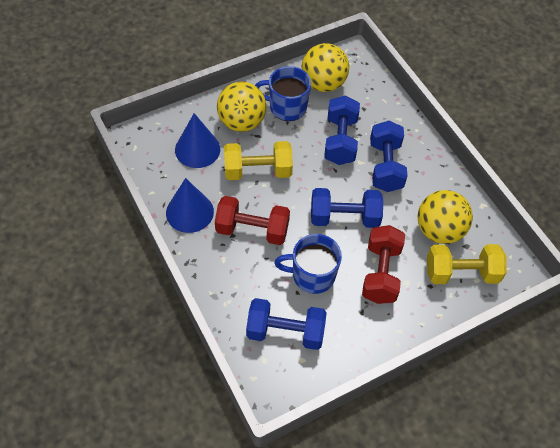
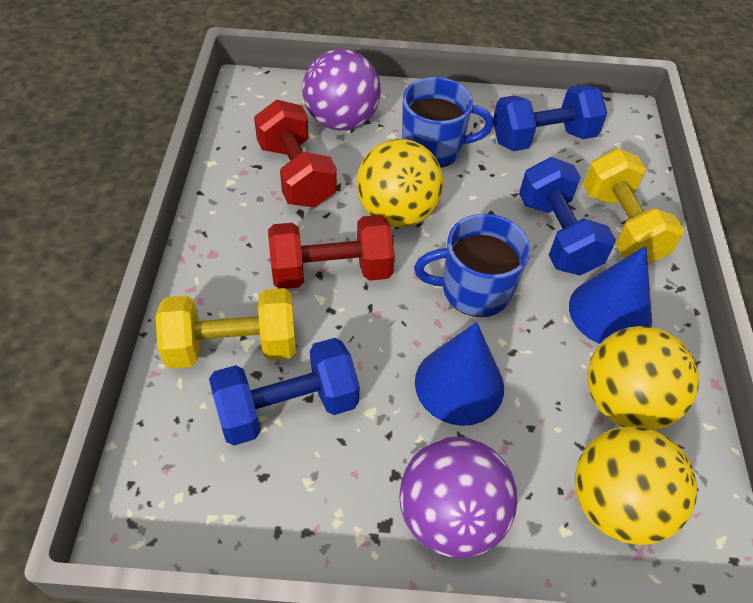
blue dumbbell: [246,298,327,350] [311,188,383,228] [324,95,360,165] [370,121,408,192] = 4 -> [209,338,360,445] [493,85,607,151] [519,157,616,275] = 3
purple ball: none = 0 -> [302,49,381,131] [399,437,518,559] = 2

